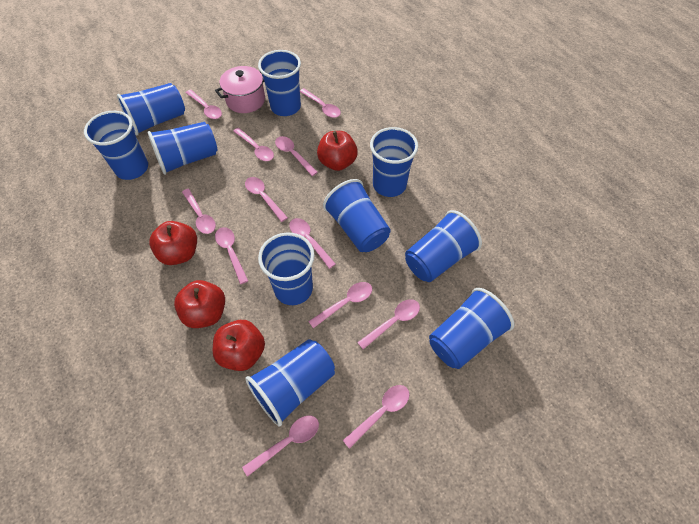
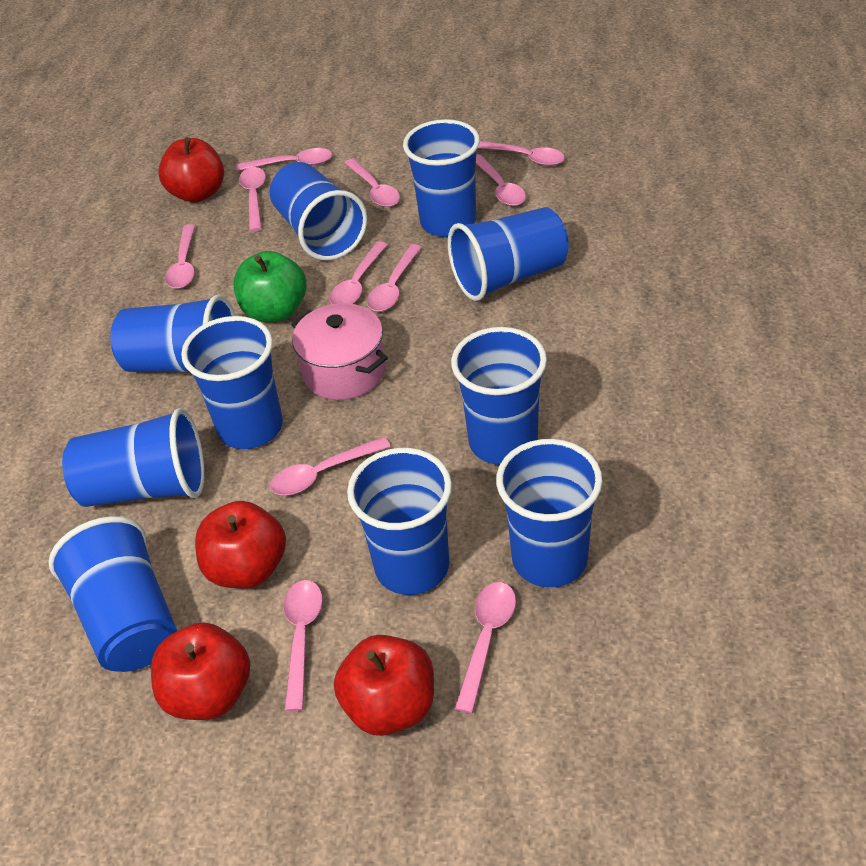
green apple: none = 0 -> [234,251,307,322] = 1
pink spoon: [182,189,216,234] [186,90,222,119] [215,227,248,284] [233,128,274,161] [242,416,319,477] [245,177,288,222] [275,136,318,176] [289,218,336,269] [300,88,341,118] [308,282,372,328] [343,385,409,449] [357,299,420,349] = 12 -> [165,224,195,289] [237,148,332,171] [239,167,266,232] [270,437,391,495] [283,580,323,711] [330,241,388,304] [345,158,400,207] [367,244,422,312] [455,582,516,714] [476,154,526,206] [478,141,565,166] = 11

